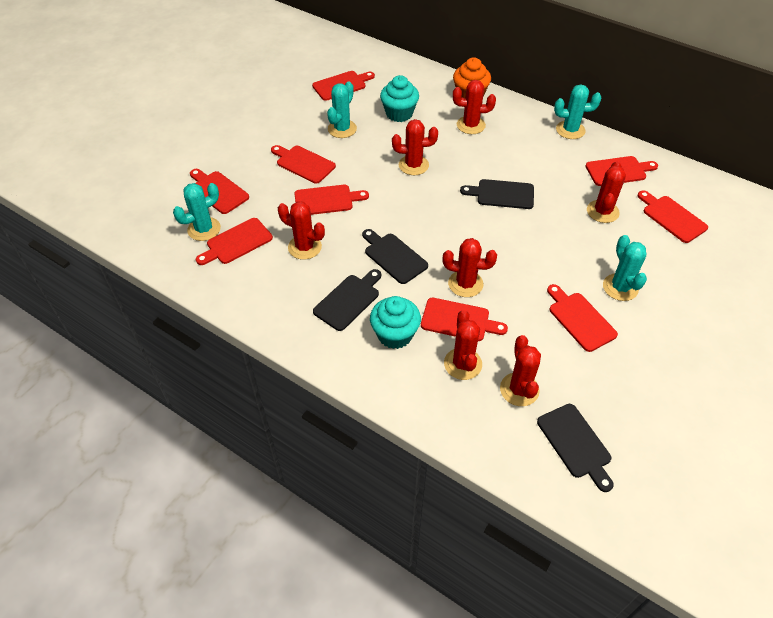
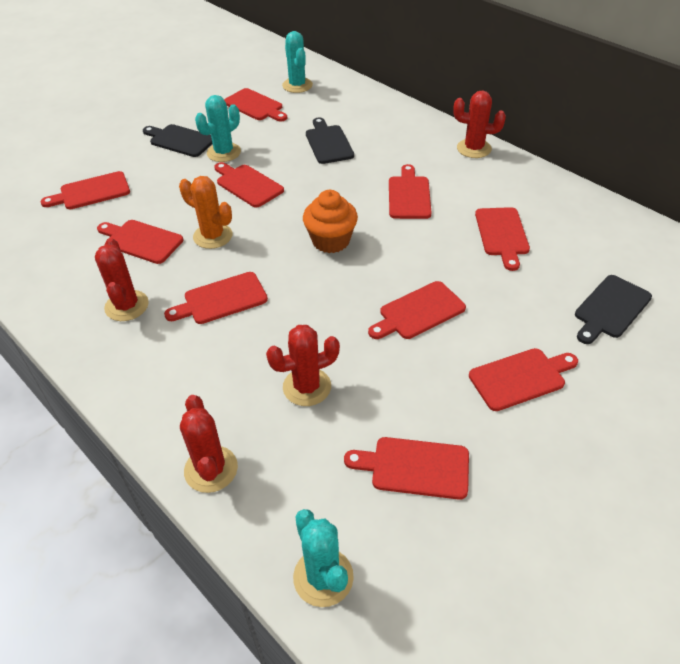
black cutting board: [313,269,381,331] [362,229,428,284] [460,179,534,209] [537,404,614,492] = 4 -> [143,124,213,157] [306,117,354,164] [575,275,652,344] = 3
orange cactus: none = 0 -> [179,176,232,249] = 1
red cactus: [278,201,325,260] [392,119,438,175] [442,238,497,297] [444,310,482,380] [453,80,496,134] [500,335,541,406] [587,161,626,223] = 7 -> [95,238,149,321] [180,395,238,493] [266,325,340,406] [453,91,506,158] = 4
red cutting board: [190,169,249,214] [196,218,273,265] [271,145,336,184] [294,185,369,215] [312,71,375,101] [421,298,508,341] [547,284,618,352] [586,156,658,186] [638,191,708,243] = 9 -> [41,171,130,209] [97,220,183,264] [164,272,268,324] [214,162,284,208] [224,88,287,122] [344,437,469,500] [368,281,466,339] [389,164,432,219] [469,348,578,411] [475,207,530,271] = 10
turquoise cactus: [173,183,221,241] [327,81,357,138] [554,84,601,139] [603,235,647,301] = 4 -> [195,95,241,162] [282,31,313,93] [293,509,354,607] = 3
turquoise cupcake: [370,296,421,349] [380,75,419,122] = 2 -> none = 0

